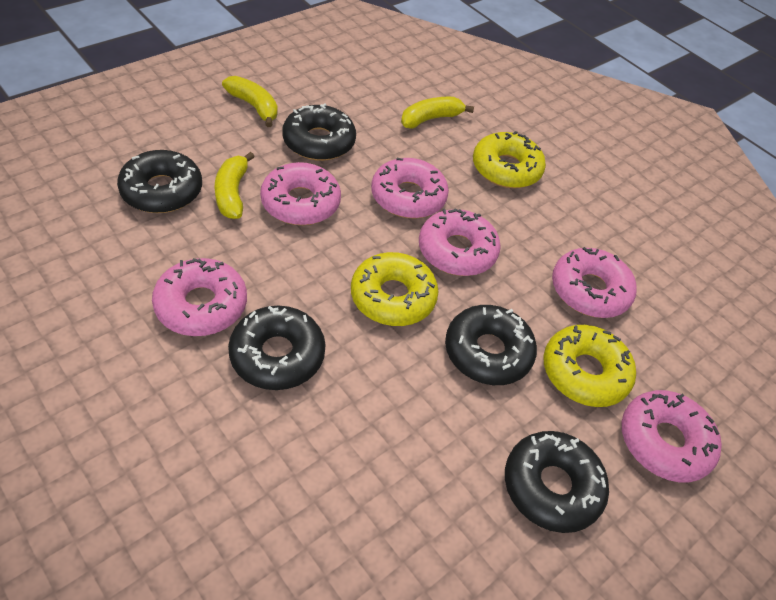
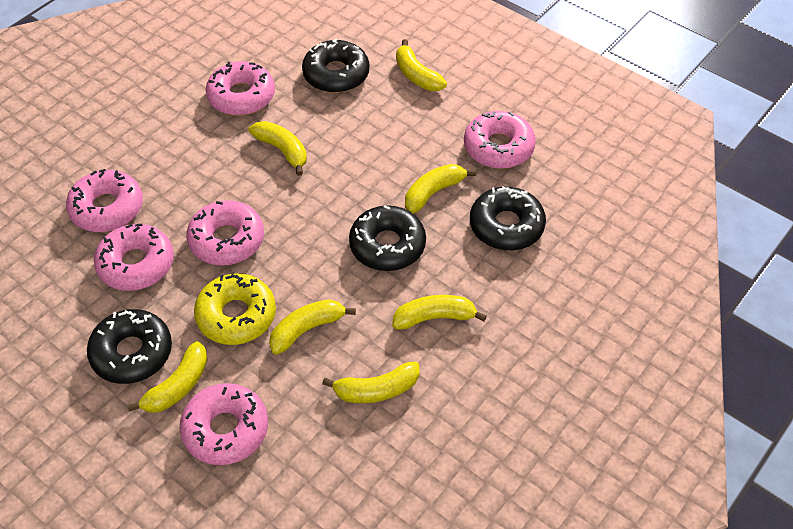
black donut: [117,150,202,213] [228,306,326,390] [282,104,356,161] [445,305,537,385] [505,431,609,533] = 5 -> [87,309,172,384] [302,38,369,93] [349,205,426,271] [470,187,546,250] = 4
yellow banana: [215,152,255,219] [222,76,278,127] [401,97,474,129] = 3 -> [128,341,207,413] [248,121,307,176] [269,299,356,355] [322,362,419,403] [392,295,487,330] [396,39,447,91] [405,164,476,214] = 7
yellow donut: [351,252,439,326] [473,131,546,188] [543,325,636,407] = 3 -> [194,273,276,345] = 1

